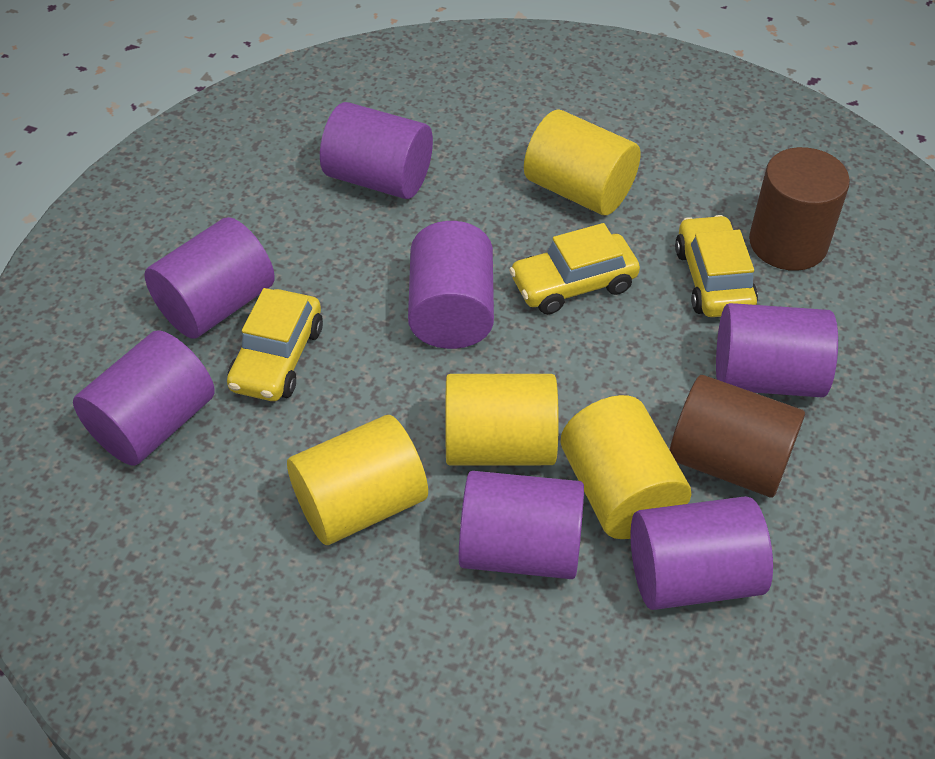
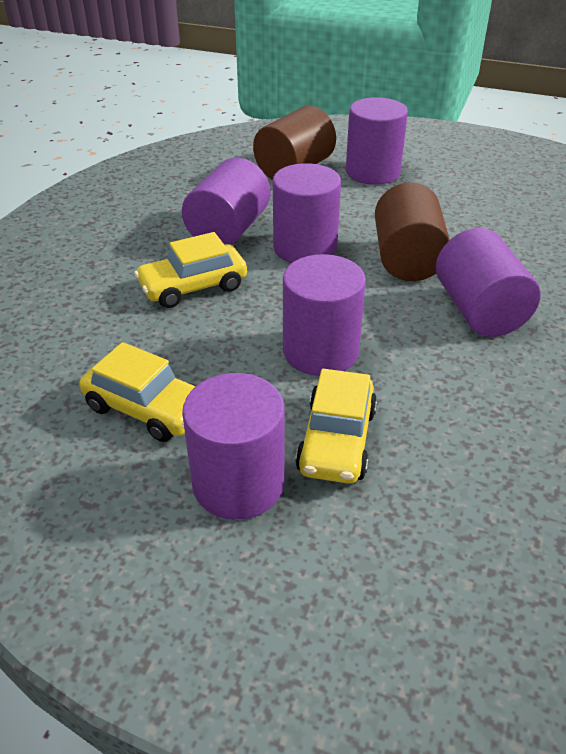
purple cylinder: [73,330,215,466] [144,217,275,339] [320,102,433,199] [408,221,494,349] [459,471,584,579] [631,496,773,610] [716,303,838,397] = 7 -> [182,158,270,245] [182,373,285,520] [273,163,341,263] [283,254,366,376] [346,97,408,185] [436,228,541,337] = 6
yellow cylinder: [287,415,428,545] [445,374,559,465] [524,110,641,215] [561,395,691,539] = 4 -> none = 0

